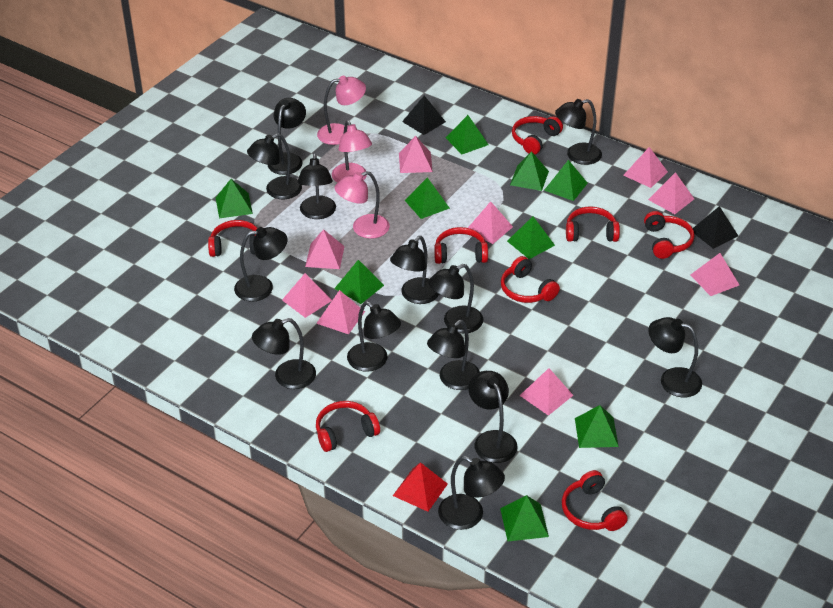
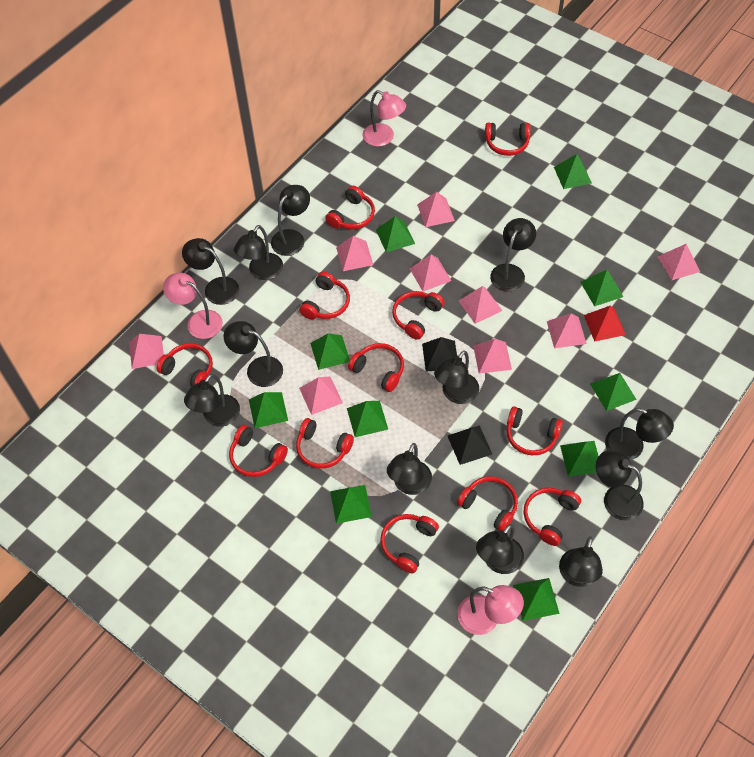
black lamp: [234,227,288,302] [247,133,302,199] [252,318,316,389] [268,98,306,175] [298,153,336,219] [347,301,401,372] [390,236,439,304] [427,320,480,390] [428,264,483,334] [438,456,505,530] [469,371,517,463] [555,99,602,165] [648,317,702,397] = 13 -> [182,238,239,305] [184,374,240,427] [224,321,283,387] [234,225,283,280] [271,185,310,256] [387,443,432,495] [434,350,479,404] [476,524,524,574] [490,218,536,292] [559,536,603,587] [596,450,644,521] [605,408,674,460] = 12
green pyramid: [216,179,253,218] [334,260,384,304] [405,177,450,219] [446,115,489,154] [500,495,549,541] [507,216,555,259] [510,151,549,191] [544,160,588,201] [575,405,619,448] = 9 -> [249,392,288,428] [310,333,350,370] [330,485,372,524] [347,401,388,437] [376,216,415,252] [513,578,560,621] [554,154,592,189] [560,441,599,477] [580,270,623,306] [590,373,637,411] = 10
red headphones: [208,220,258,257] [316,401,380,452] [434,227,488,264] [501,256,560,303] [512,116,563,155] [562,470,628,531] [566,206,620,242] [644,211,694,259] = 8 -> [156,343,213,387] [229,425,288,477] [296,418,354,469] [299,272,350,319] [325,186,375,230] [348,343,404,392] [380,514,439,573] [392,291,445,340] [457,476,518,531] [485,123,531,156] [506,406,563,455] [523,488,581,546] = 12

